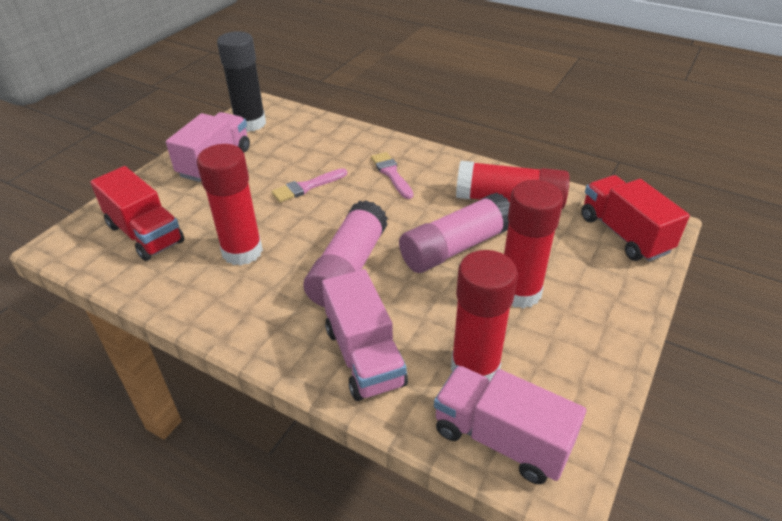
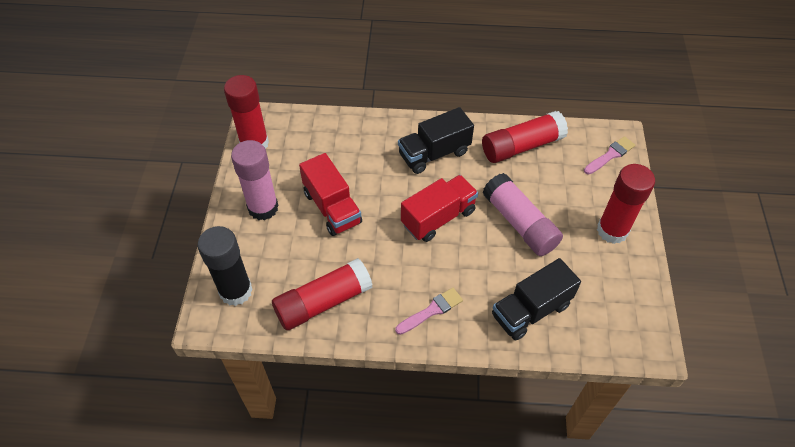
black truck: none = 0 -> [398,107,474,174] [492,258,581,341] = 2
pink truck: [166,112,250,182] [322,269,408,401] [434,365,586,484] = 3 -> none = 0

